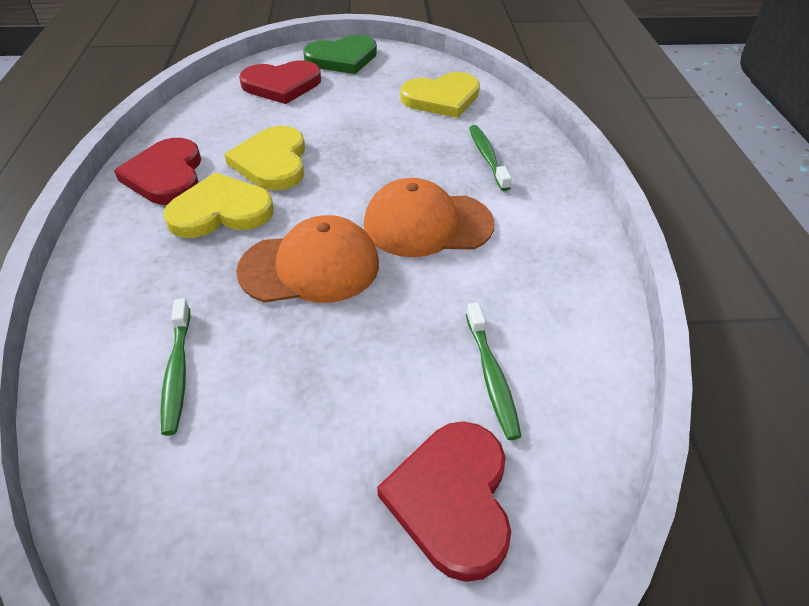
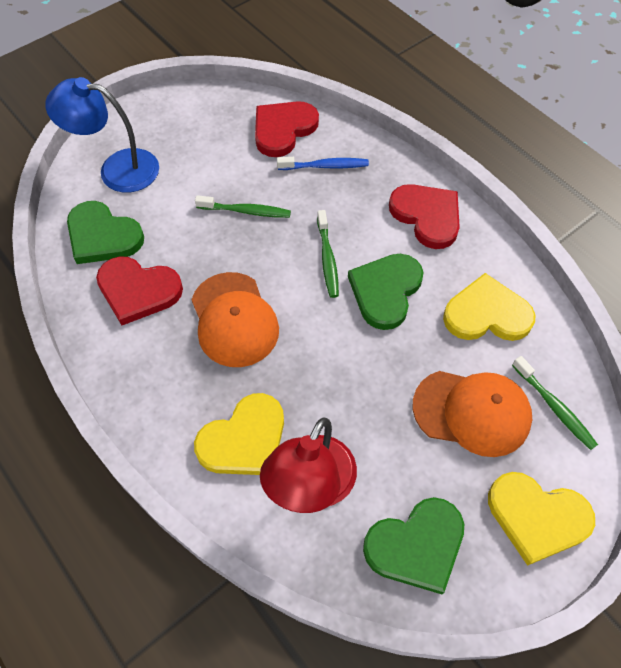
blue lamp: none = 0 -> [45,77,159,193] = 1
blue toothbrush: none = 0 -> [277,157,369,170] = 1
green heart: [303,35,377,74] = 1 -> [67,201,144,264] [348,254,424,330] [363,497,464,594] = 3
red lamp: none = 0 -> [260,418,357,513] = 1

